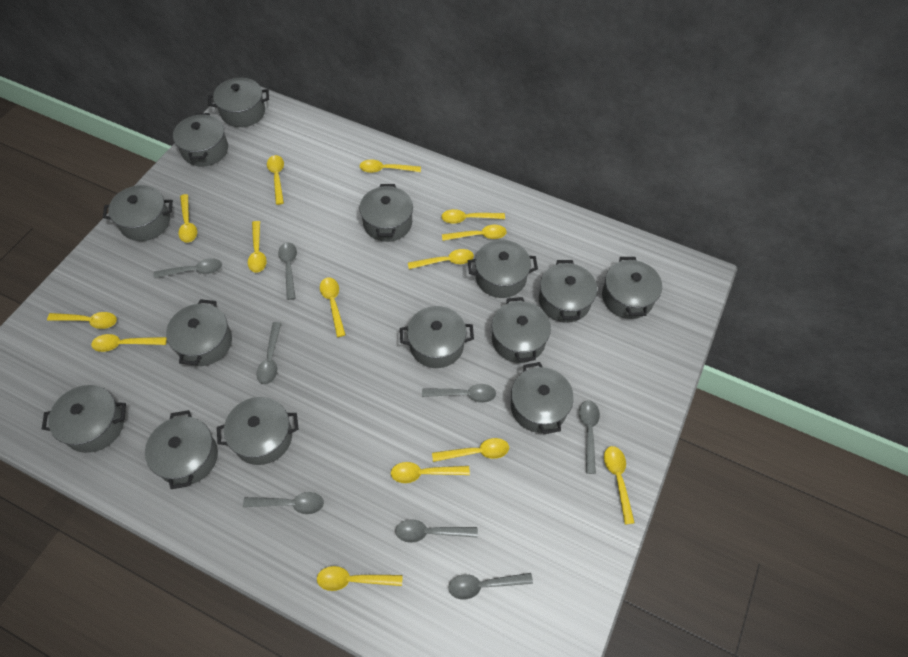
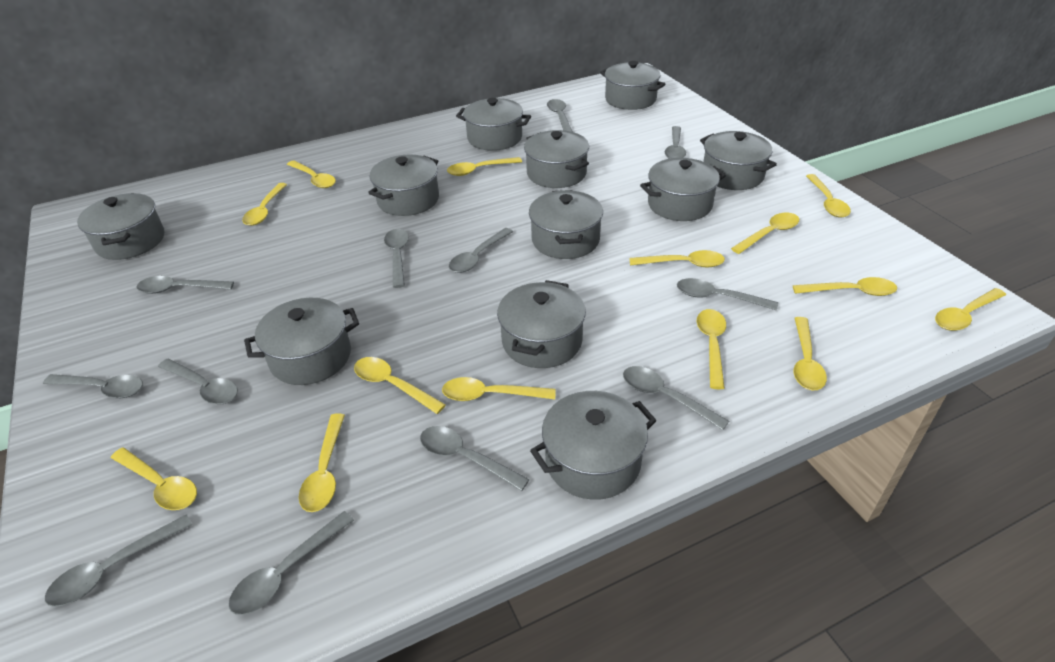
grey pot: [42,385,126,453] [103,185,173,241] [145,410,218,489] [166,299,232,366] [173,113,228,166] [208,78,269,127] [217,397,298,465] [359,184,413,242] [400,306,474,368] [468,240,538,298] [492,297,551,363] [511,362,574,434] [539,260,597,323] [602,257,662,319] = 14 -> [77,193,164,260] [244,298,359,385] [368,155,439,216] [456,98,531,151] [497,280,586,368] [524,130,589,188] [529,190,603,259] [530,391,657,500] [600,61,666,110] [640,158,726,221] [700,131,777,190] = 11
grey spoon: [153,258,222,278] [243,492,324,514] [256,322,281,385] [278,242,297,300] [395,519,478,543] [422,384,496,403] [448,573,533,600] [579,400,600,474] = 8 -> [43,374,143,398] [45,515,192,607] [136,276,234,294] [158,358,238,405] [229,511,354,615] [384,229,409,288] [420,426,530,491] [449,228,513,273] [547,99,573,132] [623,366,729,430] [665,126,686,159] [677,278,778,311] = 12

